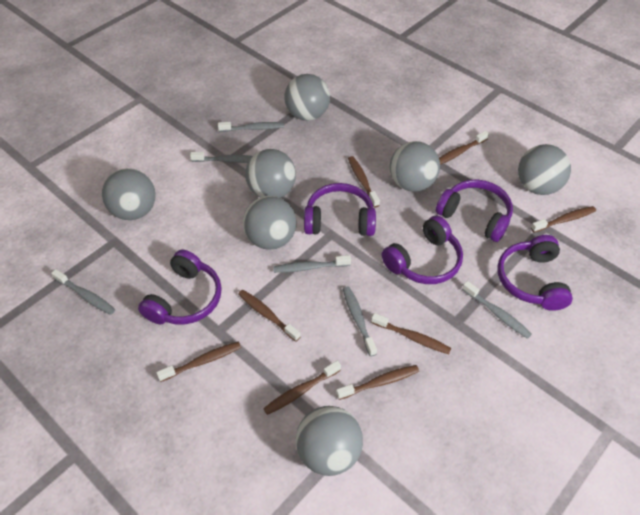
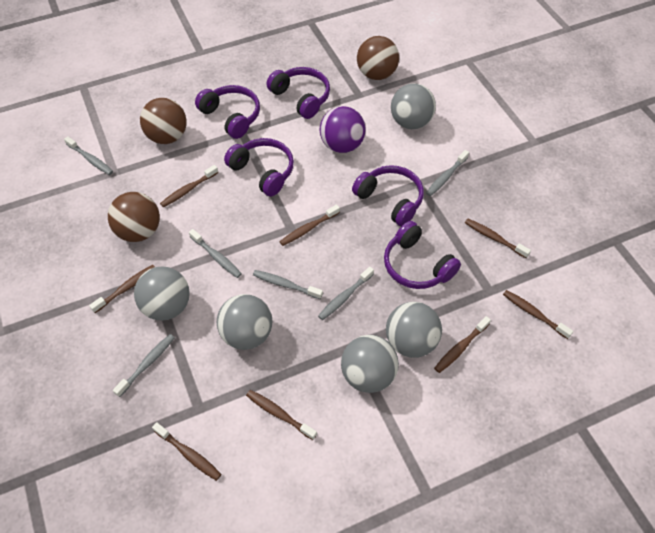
brown ball: none = 0 -> [108,192,160,242] [140,98,187,144] [357,36,399,80] = 3
grey ball: [102,168,156,220] [243,196,297,250] [245,149,296,198] [285,74,330,121] [296,406,363,476] [390,141,440,192] [518,144,571,195] = 7 -> [134,266,190,321] [216,294,272,350] [341,335,399,393] [386,302,442,358] [391,83,436,129] = 5
purple ball: none = 0 -> [320,106,366,153] = 1

